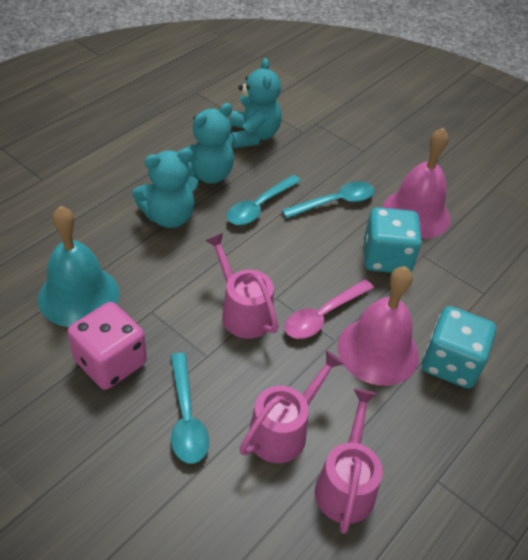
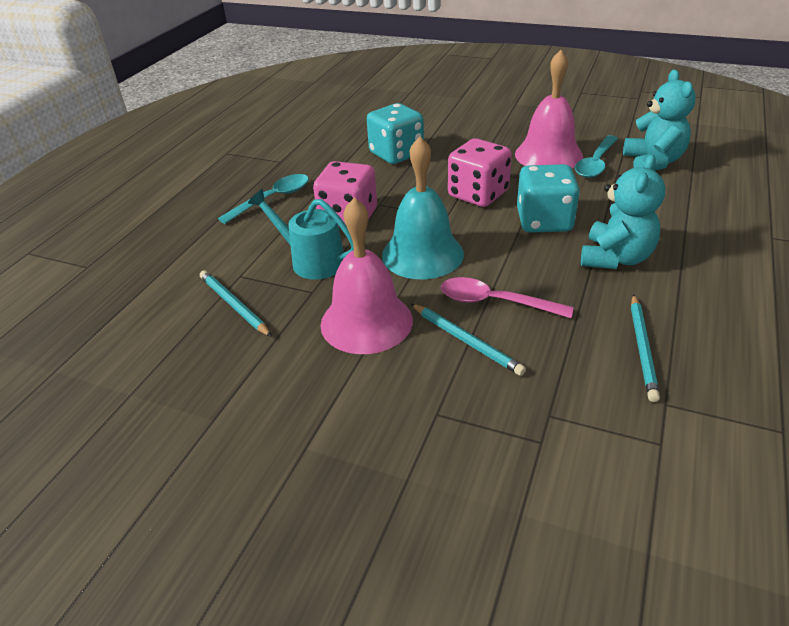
pink dice: [67,302,147,390] = 1 -> [313,161,377,226] [448,138,512,207] = 2
pink watering can: [205,233,279,339] [239,350,344,463] [315,389,382,534] = 3 -> none = 0
turquoise pencil: none = 0 -> [200,270,272,337] [411,304,526,376] [631,294,660,402] = 3
turquoise spoon: [170,353,209,464] [227,175,301,225] [282,182,375,219] = 3 -> [218,174,309,224] [575,135,618,178] = 2
turquoise teddy bear: [132,148,199,228] [177,103,234,184] [230,58,282,148] = 3 -> [581,155,665,269] [623,70,696,171] = 2
turquoise watering can: none = 0 -> [248,189,354,280] = 1

